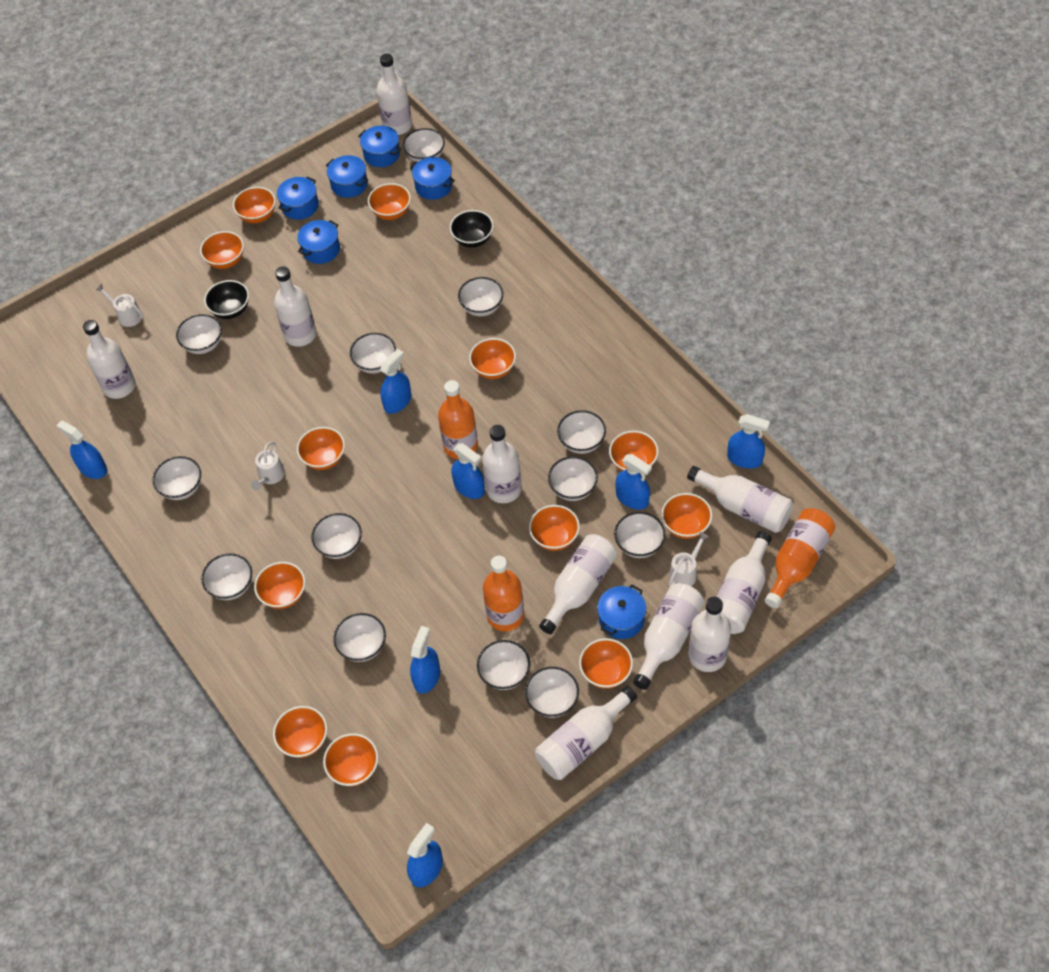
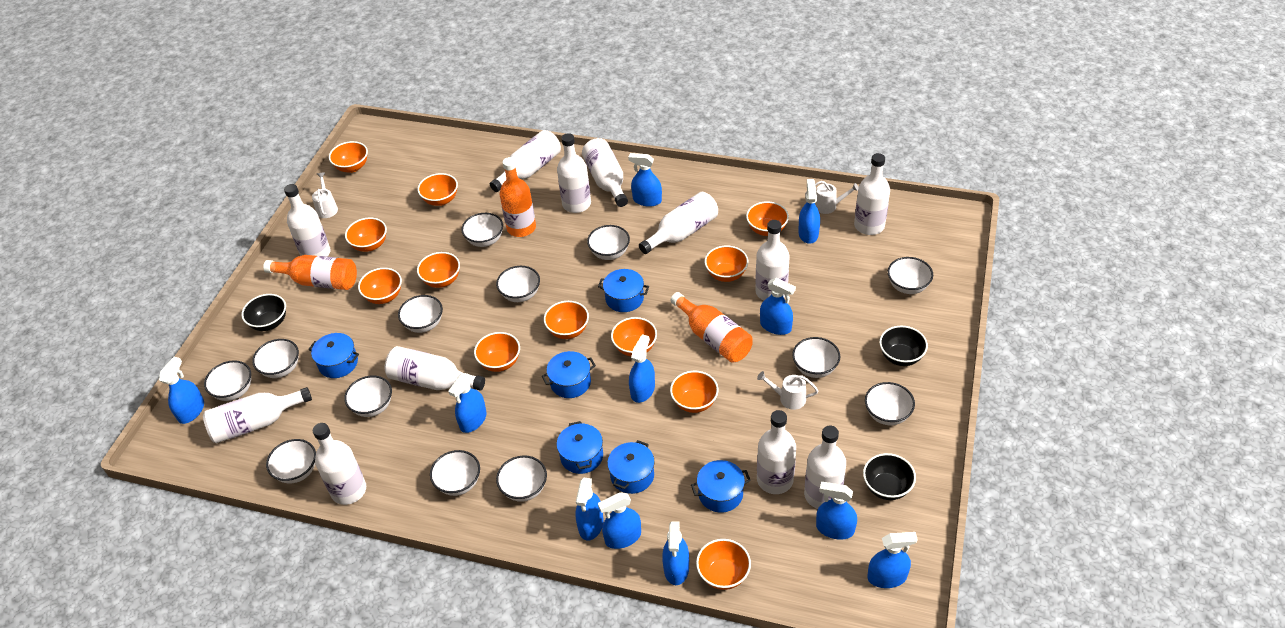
black bowl: [204,280,249,319] [450,210,494,247] = 2 -> [241,294,286,331] [863,453,916,500] [879,326,928,366] = 3
blue spray bottle: [56,420,107,479] [380,349,411,414] [407,823,443,887] [410,626,440,694] [451,443,485,499] [615,454,652,510] [727,414,770,468] = 7 -> [159,357,204,424] [448,373,487,433] [576,478,603,540] [598,492,641,549] [628,153,662,207] [629,334,655,403] [662,521,689,585] [760,278,796,335] [798,179,820,244] [816,482,857,540] [867,532,918,588] = 11
white bottle: [83,320,135,399] [274,266,317,347] [376,54,412,135] [482,425,522,503] [535,686,637,780] [539,534,617,634] [633,583,704,690] [687,466,794,533] [688,597,731,672] [716,531,772,634] = 10 -> [203,387,312,443] [284,184,330,257] [313,423,366,505] [385,346,485,391] [490,130,561,192] [557,133,591,213] [582,138,628,207] [639,192,718,254] [755,220,790,300] [757,410,796,494] [804,425,846,509] [854,153,890,235] = 12

